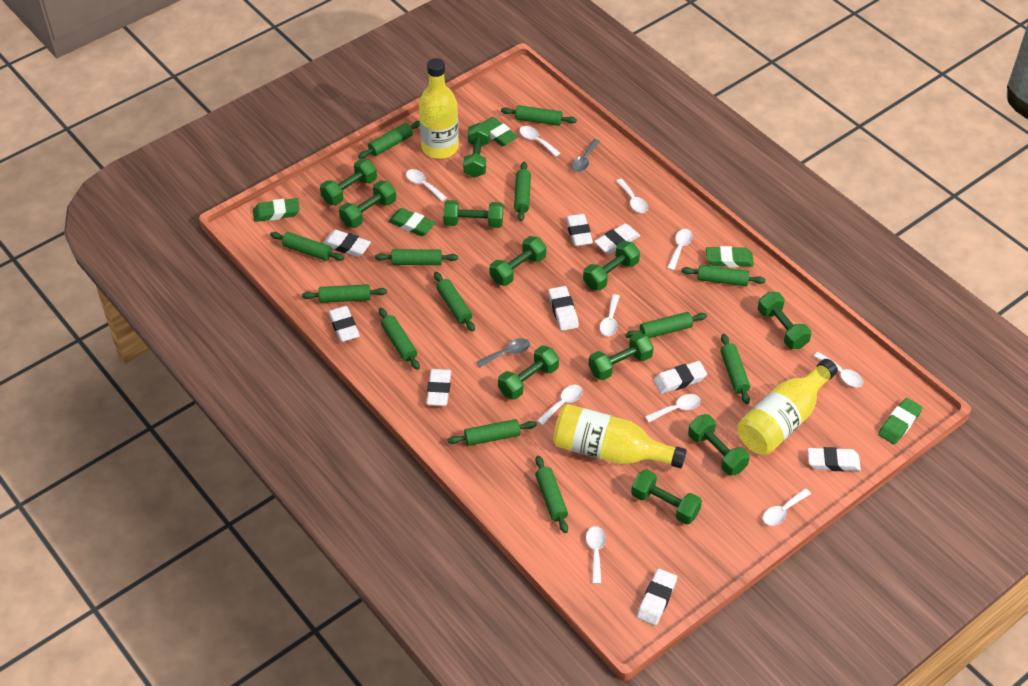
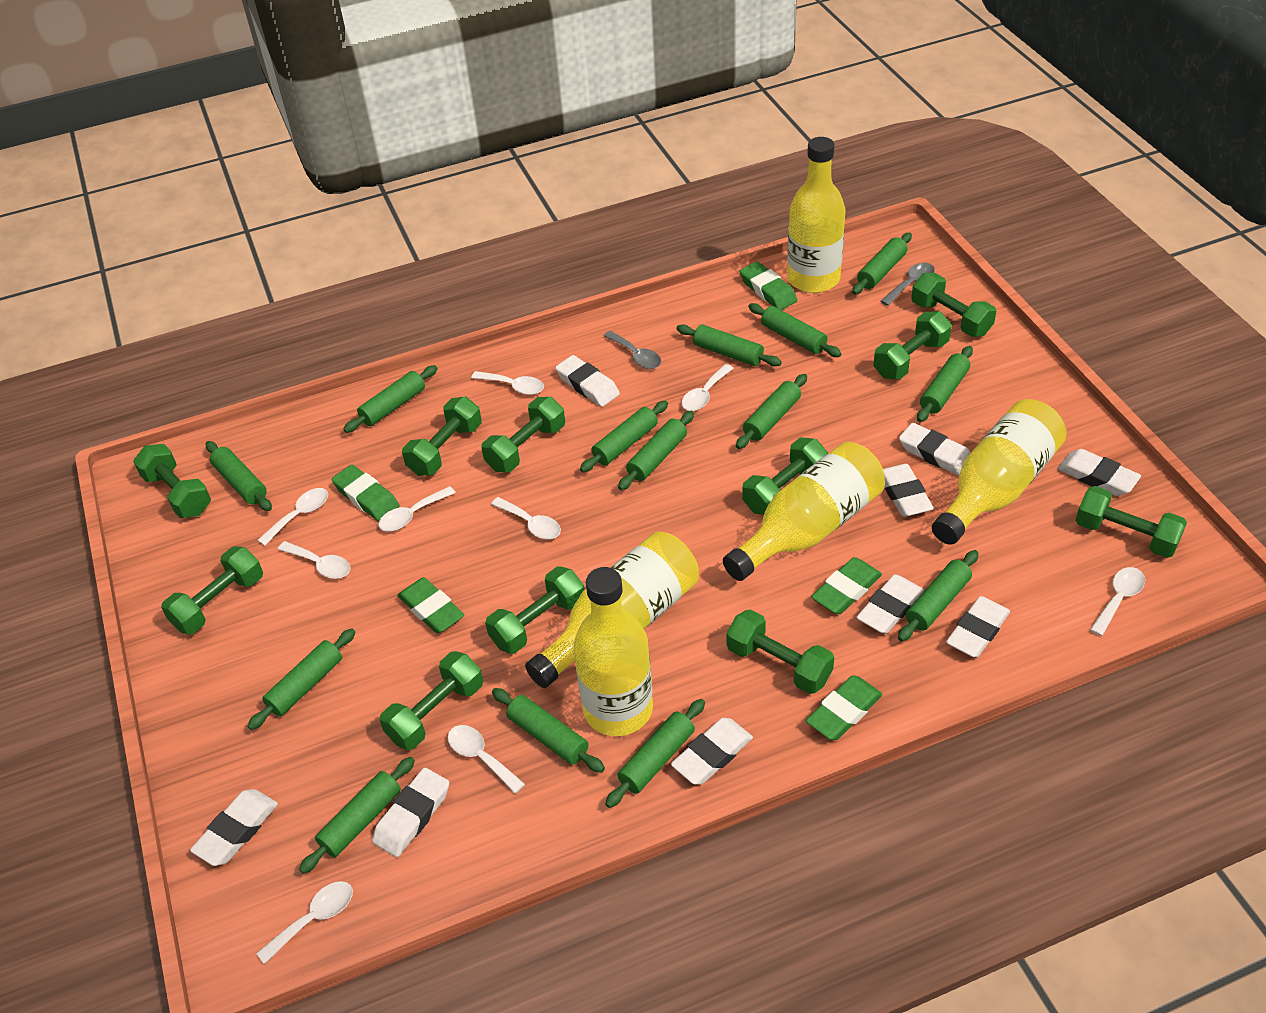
green rolling pin: [270,232,344,261] [302,284,387,303] [358,121,420,159] [375,249,458,265] [379,308,420,370] [434,272,475,332] [447,419,537,446] [501,105,577,126] [514,162,531,221] [535,456,568,533] [625,312,707,338] [681,265,766,286] [720,334,750,404] = 13 -> [206,441,272,511] [247,628,356,730] [299,757,415,874] [343,365,438,433] [492,688,605,773] [580,401,668,472] [605,699,705,808] [618,411,694,490] [676,324,782,366] [736,374,807,449] [748,303,841,357] [852,233,912,295] [898,550,979,642] [917,346,973,422] = 14
white spoon: [406,169,447,201] [519,126,560,157] [537,385,583,425] [586,526,606,584] [600,294,620,336] [616,179,648,213] [645,394,701,423] [667,229,693,271] [763,488,811,526] [814,352,863,387] = 10 -> [256,881,353,964] [258,488,328,546] [278,541,350,579] [378,486,456,531] [448,725,525,794] [471,371,544,395] [491,497,561,539] [682,364,734,411] [1090,567,1145,636] = 9
yellow bottle: [419,58,459,159] [553,404,687,468] [738,359,838,455] = 3 -> [525,531,699,688] [574,567,653,736] [723,442,885,581] [787,137,845,293] [932,399,1067,545] = 5

